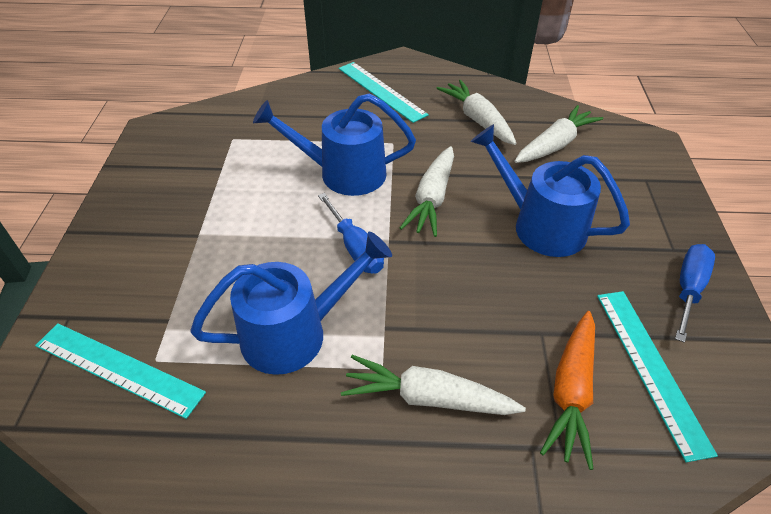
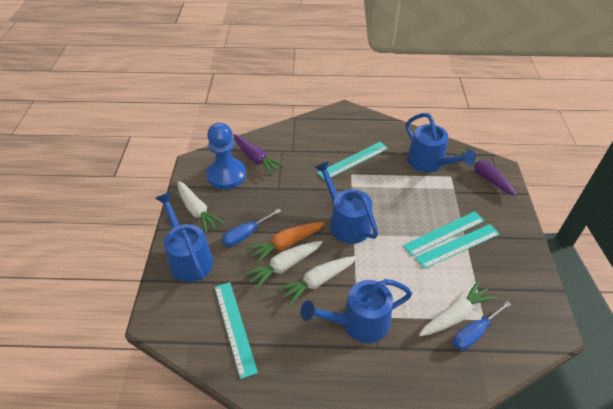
blue pawn: none = 0 -> [206,123,246,189] = 1
blue watering can: [190,232,392,375] [253,93,416,196] [471,124,630,257] = 3 -> [155,192,214,282] [300,279,412,343] [314,161,378,244] [406,113,476,173] = 4
purple carrot: none = 0 -> [233,134,286,176] [454,147,516,196] = 2
turquoise ruler: [35,323,206,419] [339,62,429,123] [597,291,718,462] = 3 -> [215,282,258,379] [317,142,388,181] [403,211,484,256] [415,224,500,269] = 4

